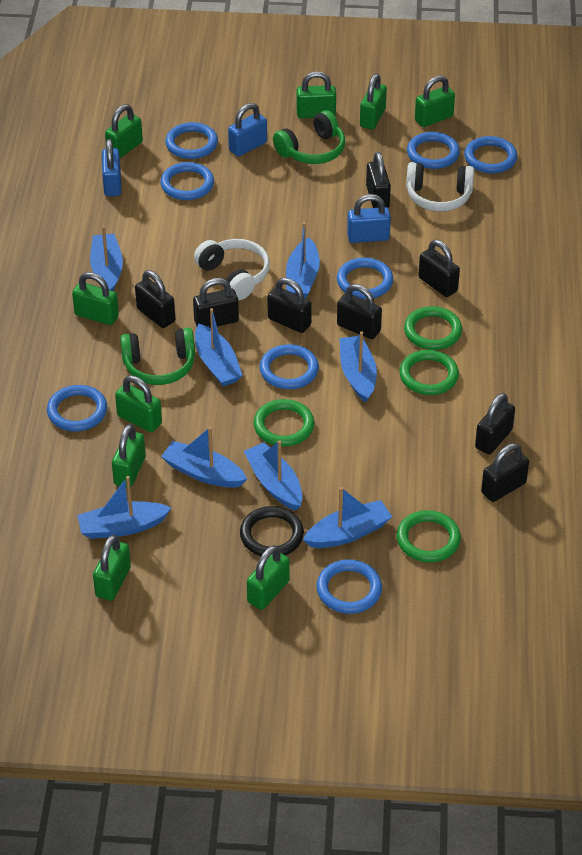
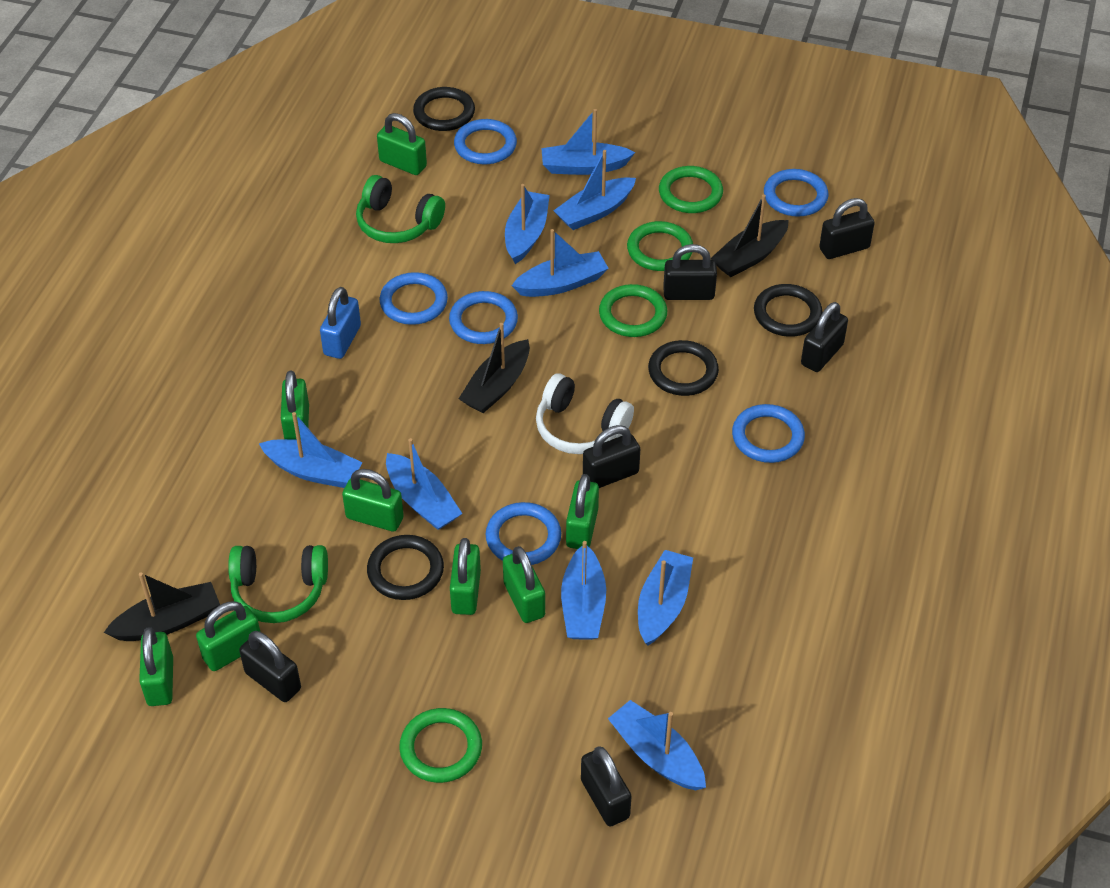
black boat: none = 0 -> [104,572,220,641] [459,323,530,413] [711,194,789,277] = 3
black padlock: [135,270,175,328] [193,278,239,328] [267,278,312,333] [337,284,382,339] [366,152,391,208] [418,240,460,297] [475,393,515,454] [481,443,529,502] = 8 -> [239,631,301,702] [581,747,631,826] [583,425,640,488] [663,244,717,300] [801,302,848,372] [819,198,875,259] = 6
black ring: [240,506,304,556] = 1 -> [367,535,444,600] [413,87,475,131] [648,340,719,396] [754,284,823,337] = 4
blue boat: [77,476,171,539] [90,226,123,291] [161,427,247,488] [195,308,243,386] [244,440,302,511] [286,222,320,298] [303,487,392,548] [339,331,377,403] = 8 -> [259,412,363,488] [386,438,462,530] [505,184,550,264] [511,229,609,297] [541,109,635,175] [553,150,636,230] [561,541,606,640] [608,700,706,790] [638,550,693,645] = 9
blue padlock: [102,139,122,196] [228,103,267,157] [347,194,391,243] = 3 -> [320,287,361,359] = 1
blue ring: [47,385,107,432] [160,162,214,200] [165,122,218,159] [260,344,319,389] [317,559,382,614] [337,257,393,299] [407,132,460,169] [464,136,517,173] = 8 -> [380,272,448,325] [449,291,518,344] [454,119,517,164] [486,502,561,565] [732,404,805,463] [764,169,828,217] = 6
green padlock: [72,272,119,325] [93,535,131,601] [105,104,143,158] [112,424,146,488] [115,375,162,432] [247,545,290,610] [296,71,336,118] [360,74,387,129] [415,75,455,127] = 9 -> [139,627,173,706] [196,601,260,671] [281,371,309,440] [342,469,404,532] [377,113,427,175] [450,538,481,615] [503,546,545,623] [566,474,599,549] = 8
white headphones: [194,239,270,300] [406,162,474,212] = 2 -> [536,373,634,454] = 1

